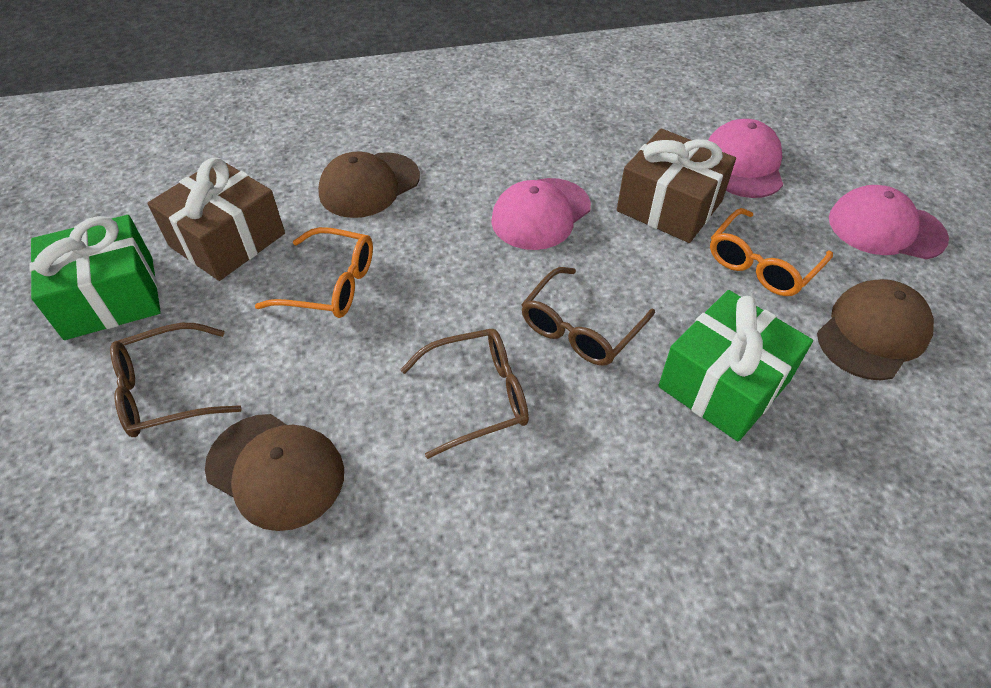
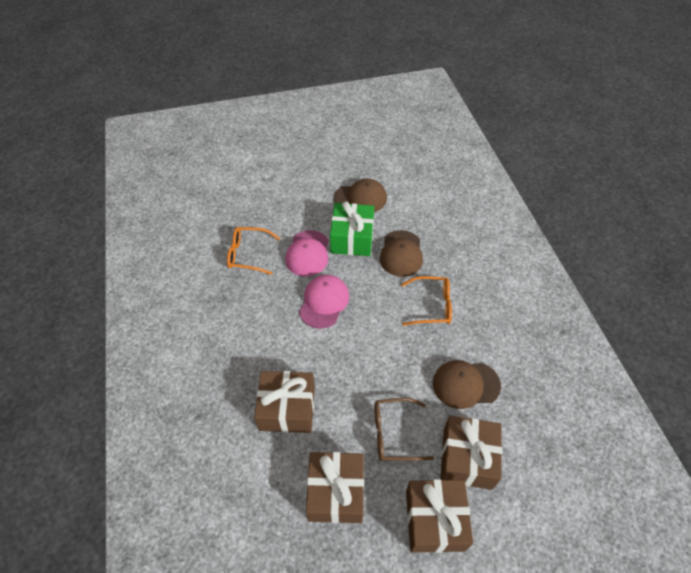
brown gift: [148,158,285,281] [617,129,736,243] = 2 -> [254,371,315,433] [306,452,364,523] [406,479,473,553] [440,416,502,490] = 4
brown glasses: [110,323,242,437] [400,329,529,459] [521,267,655,366] = 3 -> [374,398,434,461] = 1
green gift: [29,215,161,340] [658,290,813,442] = 2 -> [330,201,374,256] = 1
pink cap: [491,178,591,250] [708,119,783,198] [829,185,949,259] = 3 -> [285,230,329,276] [299,275,349,329] = 2

